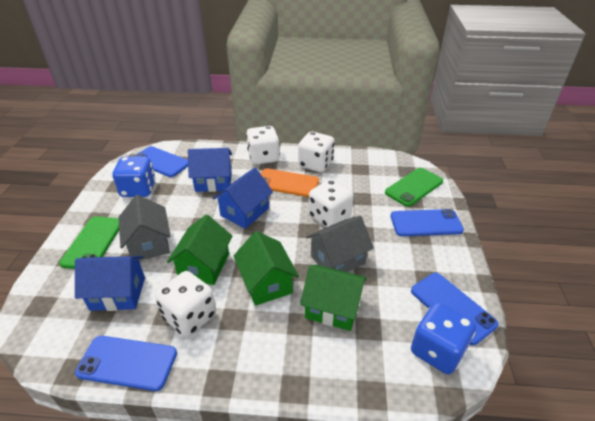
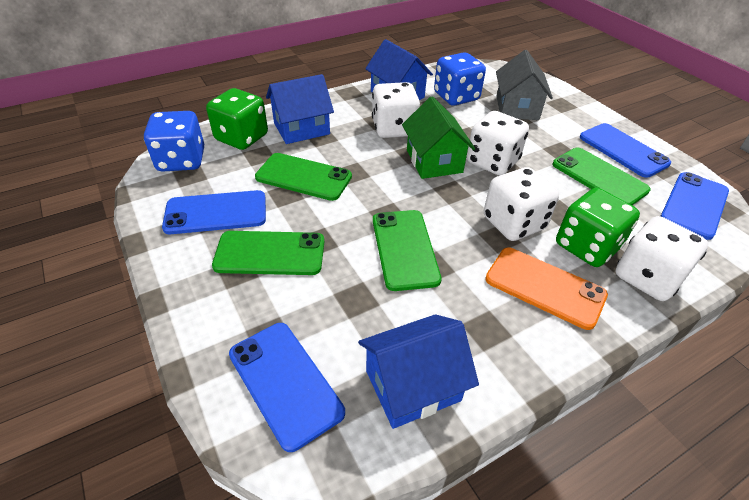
green dice: none = 0 -> [206,88,268,150] [556,188,640,267] = 2
green house: [167,215,232,285] [234,231,299,306] [300,265,367,331] = 3 -> [402,96,475,179] = 1
green phone: [59,216,119,269] [385,168,443,207] = 2 -> [212,231,324,275] [255,153,352,201] [373,210,442,291] [553,148,651,205] = 4
grey house: [118,195,171,261] [306,216,374,272] = 2 -> [496,50,553,120] = 1

